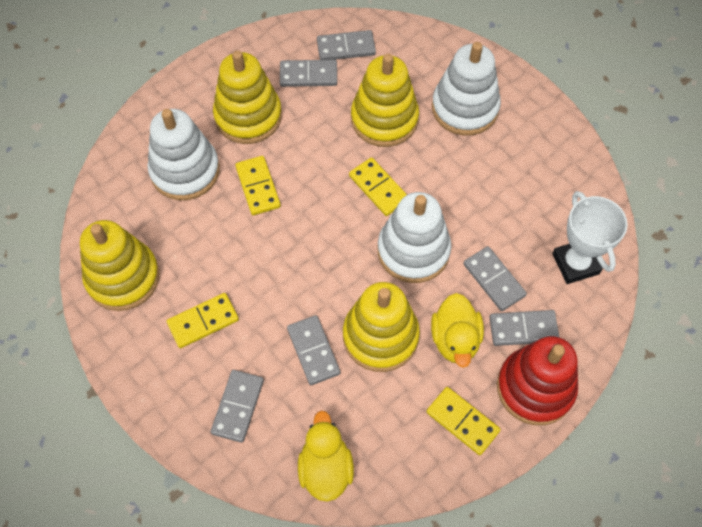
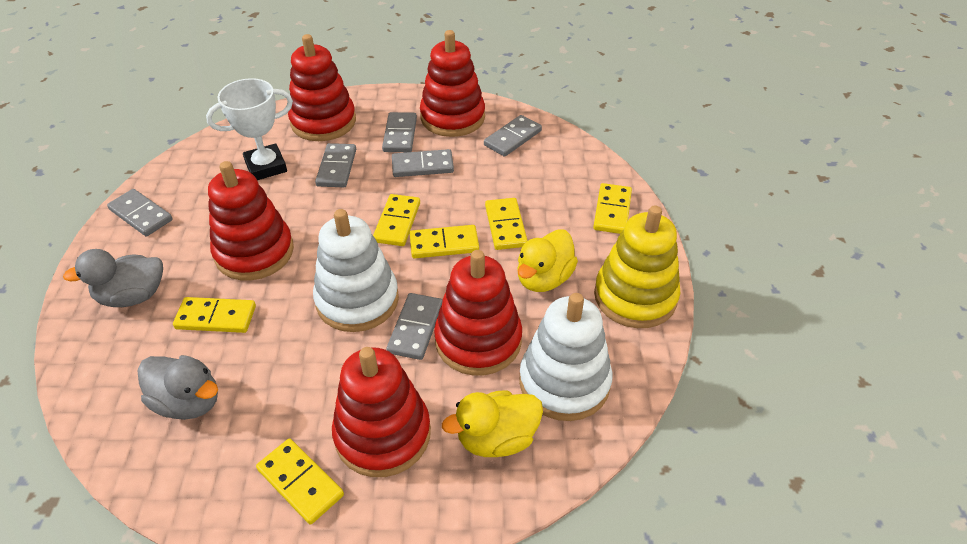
grey duck: none = 0 -> [63,249,163,307] [137,355,218,420] = 2
red stacking toy: [497,336,578,425] = 1 -> [208,161,294,280] [288,34,356,141] [332,347,431,477] [420,30,485,137] [434,250,522,376] = 5
white stacking toy: [147,109,220,200] [377,192,451,283] [432,42,501,136] = 3 -> [313,209,399,332] [519,293,612,421] = 2
yellow domino: [167,293,239,348] [235,156,281,215] [349,157,407,216] [426,387,501,455] = 4 -> [173,297,256,333] [256,439,344,525] [373,194,420,246] [410,225,479,258] [485,198,528,250] [593,183,632,234] = 6
yellow stacking toy: [80,220,160,311] [213,50,282,144] [343,282,420,372] [351,54,419,147] = 4 -> [594,205,680,328] = 1

